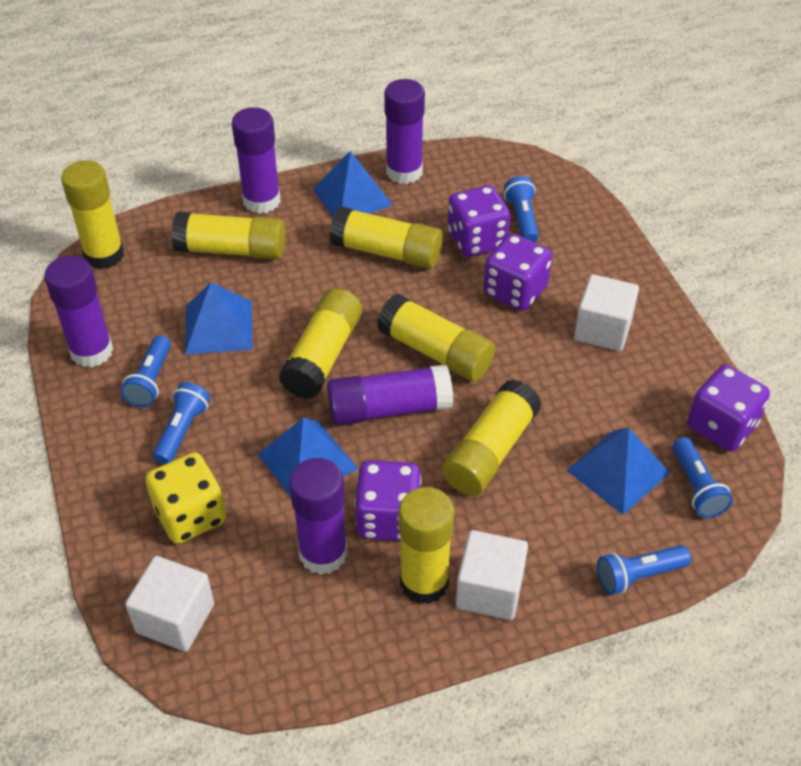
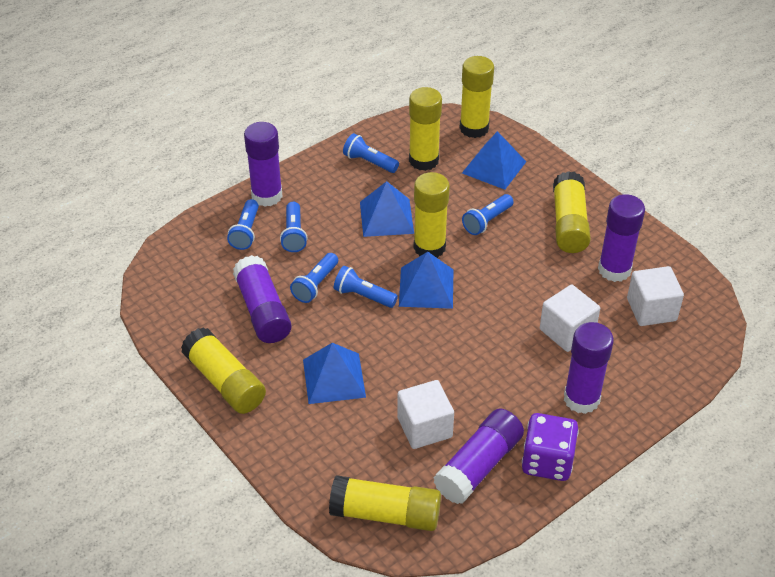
blue flashlight: [121,335,171,407] [153,382,211,465] [504,176,539,242] [597,545,691,595] [672,437,733,518] = 5 -> [227,199,259,250] [280,202,308,252] [290,253,338,303] [334,266,398,308] [343,133,399,173] [462,194,514,235] = 6
purple dice: [355,460,422,541] [448,185,510,257] [484,233,552,311] [687,365,770,452] = 4 -> [522,413,579,481] = 1
yellow dice: [145,452,226,544] = 1 -> none = 0
yellow glue stick: [61,161,124,269] [172,211,285,260] [279,288,362,399] [329,206,443,269] [377,294,495,381] [399,487,454,604] [442,379,542,496] = 7 -> [181,327,266,414] [329,475,441,531] [409,87,442,171] [413,172,450,258] [459,56,494,138] [553,171,591,253] = 6

